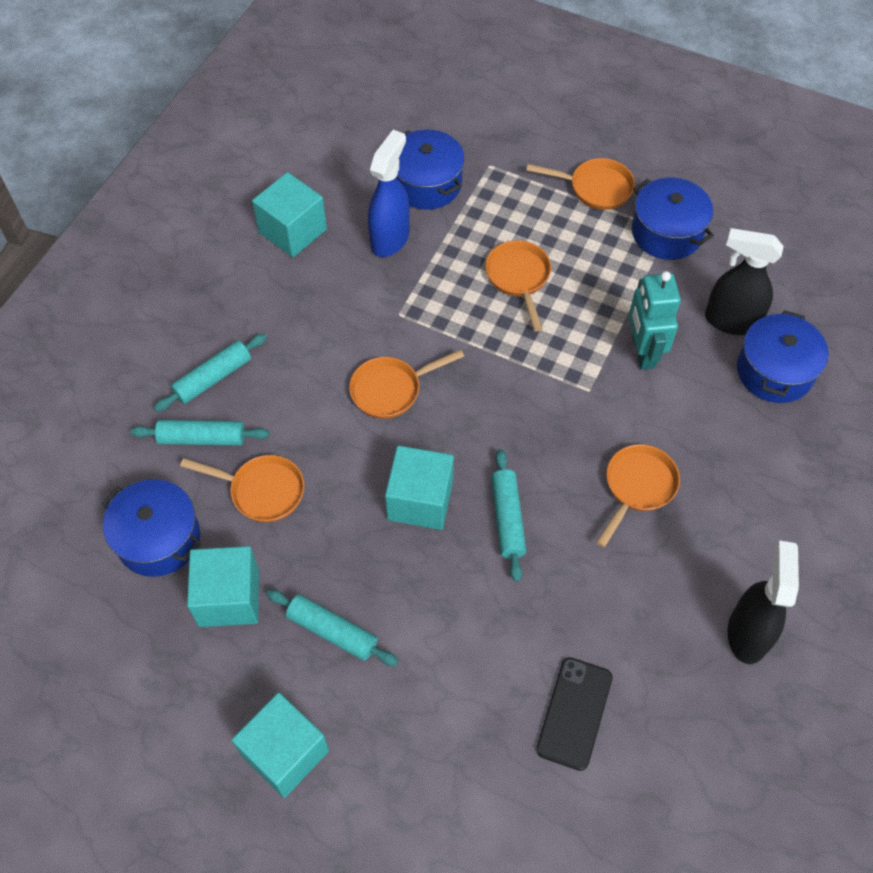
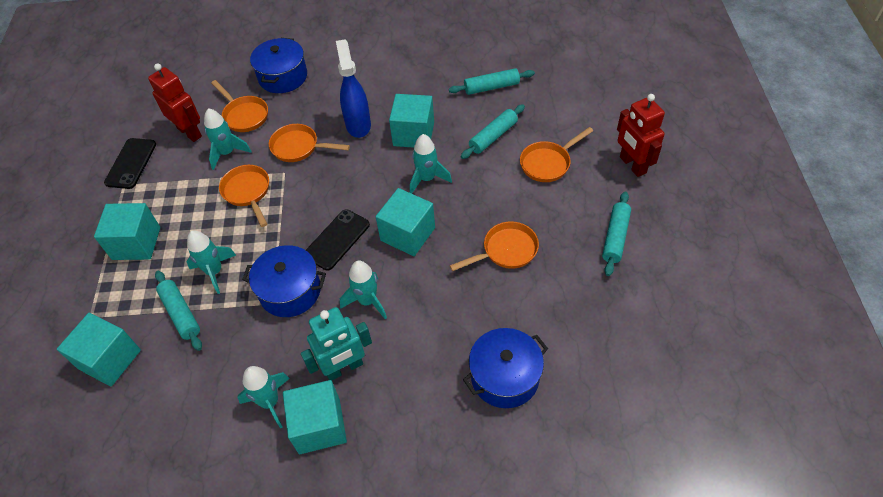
black phone: [536,657,613,771] = 1 -> [104,138,156,189] [306,209,370,271] = 2
black spray bottle: [705,228,784,335] [728,541,799,664] = 2 -> none = 0
blue pot: [102,479,200,577] [396,129,465,210] [632,178,714,260] [737,310,829,403] = 4 -> [242,245,326,317] [250,38,307,93] [463,328,548,408] = 3
red robot: none = 0 -> [148,63,202,142] [617,94,665,177] = 2
turquoise cube: [187,546,259,627] [232,692,329,798] [252,172,327,257] [385,446,454,530] = 4 -> [57,313,141,387] [94,203,160,260] [283,380,347,454] [376,188,435,256] [389,94,434,148] = 5
turquoise rocket: none = 0 -> [186,231,236,294] [204,108,252,170] [237,366,290,429] [340,261,387,319] [410,134,452,194] = 5

